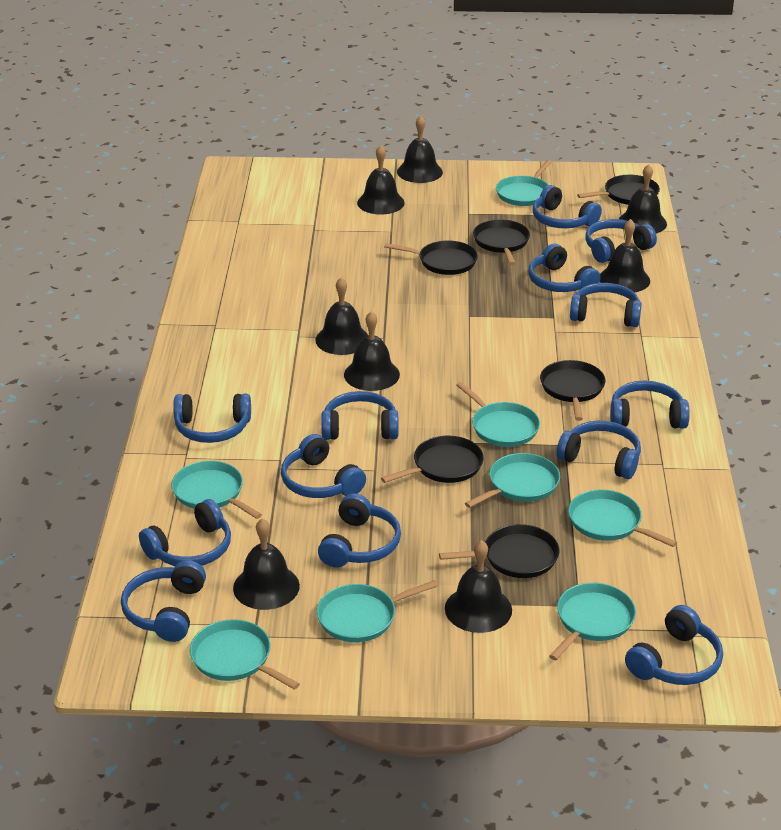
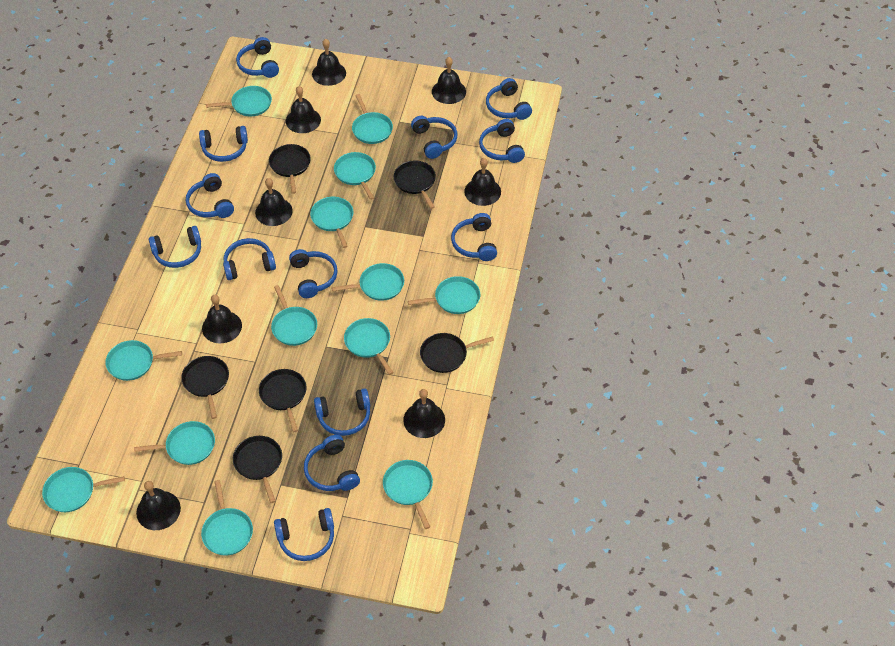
turquoise pan: [171,461,262,519] [190,619,300,690] [317,580,438,642] [456,382,540,447] [465,453,560,508] [496,160,552,206] [549,583,636,660] [568,489,677,547] = 8 -> [42,467,125,512] [105,340,182,381] [134,421,215,465] [201,480,253,555] [206,86,272,116] [271,285,317,346] [310,197,353,248] [332,263,404,301] [334,152,376,200] [344,318,394,375] [352,94,393,144] [383,460,433,529] [408,276,480,314] = 13

